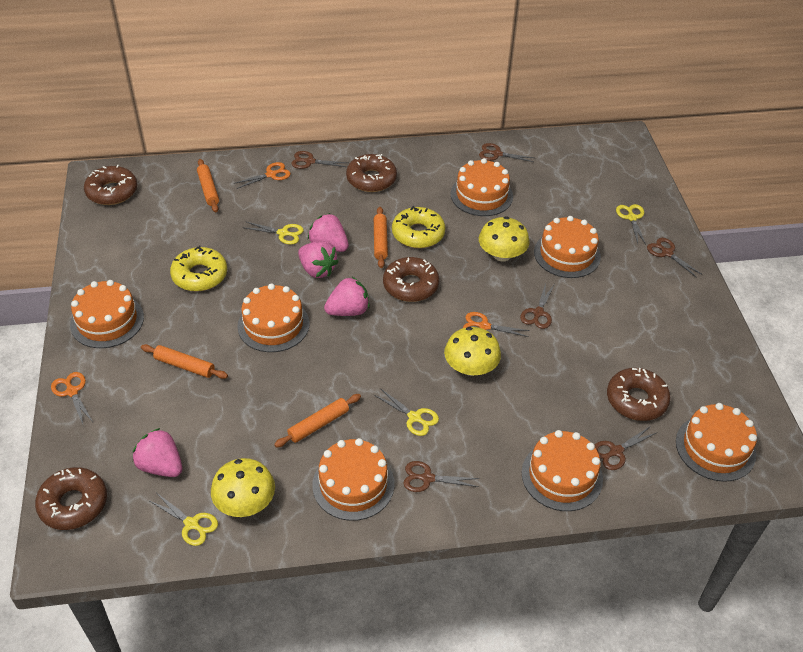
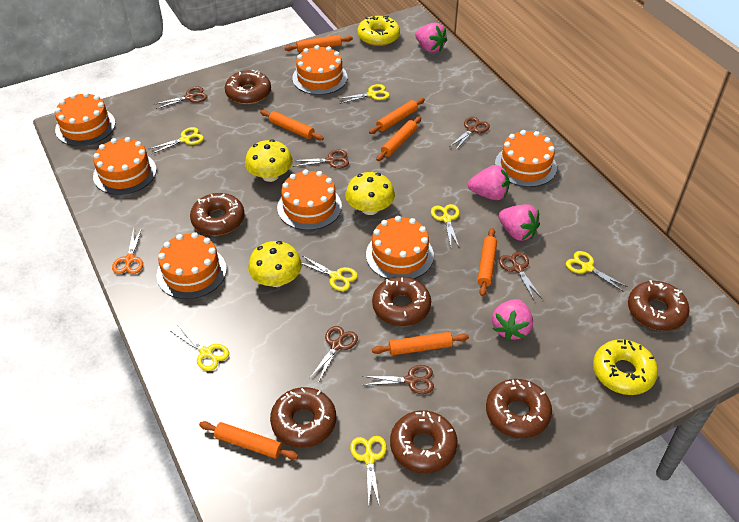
brown donut: [35,467,107,530] [84,165,137,205] [346,154,397,192] [383,257,439,302] [607,368,671,421] = 5 -> [190,193,245,235] [225,70,271,104] [270,387,336,448] [372,277,431,326] [390,410,458,473] [486,379,552,438] [628,280,690,331] = 7
orange rolling pin: [141,344,228,379] [197,159,219,212] [274,394,361,448] [374,207,388,268] = 4 -> [199,421,298,460] [260,110,324,140] [284,35,353,52] [369,98,425,134] [372,332,469,355] [376,116,421,161] [477,228,497,296] = 7
orange scissors: [51,372,93,424] [233,162,291,189] [463,312,530,337] = 3 -> [112,228,143,274] = 1
yellow scissors: [150,493,218,546] [245,222,304,245] [374,388,439,436] [616,204,646,245] = 4 -> [149,127,204,154] [170,326,229,371] [302,256,358,291] [337,84,390,104] [350,436,387,506] [431,204,460,249] [566,251,628,292] = 7

